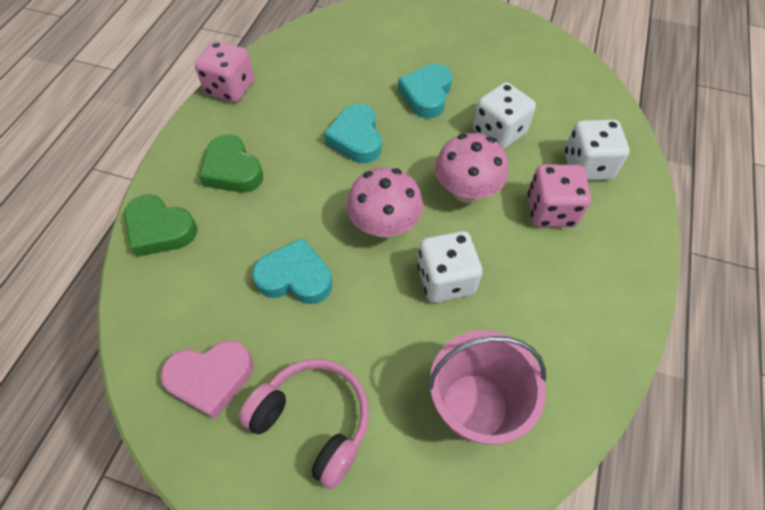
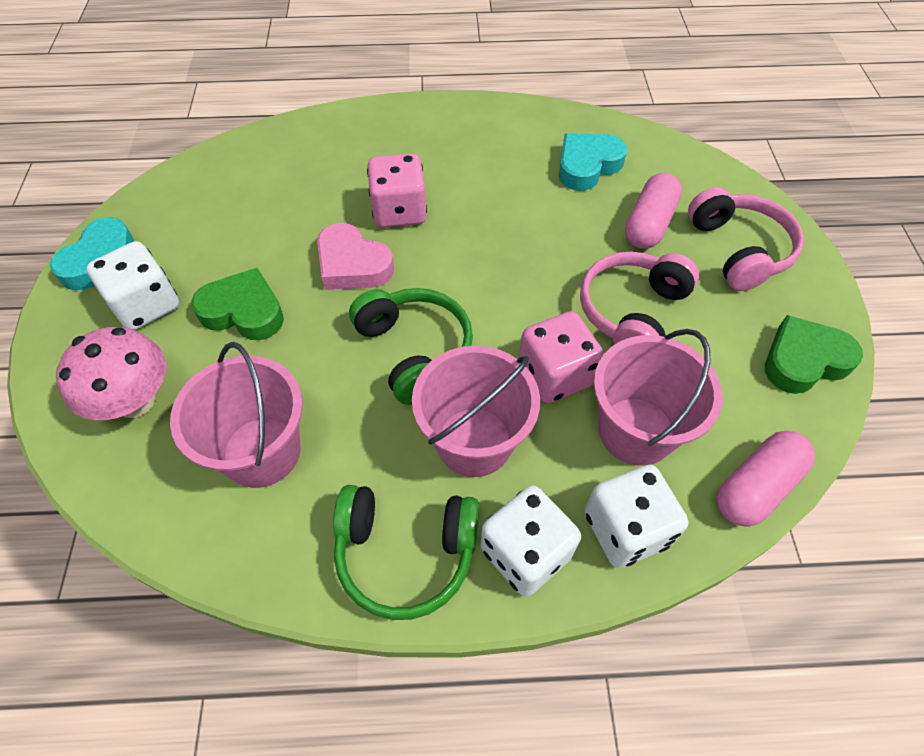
green headphones: none = 0 -> [333,485,479,620] [349,288,473,405] = 2
pink bucket: [428,330,546,445] = 1 -> [170,342,303,488] [412,346,540,477] [594,329,723,466] = 3
pink capsule: none = 0 -> [625,173,682,249] [717,431,815,527] = 2
pink headphones: [239,359,369,489] = 1 -> [580,252,699,345] [688,187,804,291] = 2
pink mushroom: [347,167,423,238] [435,133,508,203] = 2 -> [56,327,166,420] = 1
turquoise heart: [252,238,332,304] [324,104,381,163] [398,64,452,118] = 3 -> [50,217,134,290] [559,133,627,191] = 2

